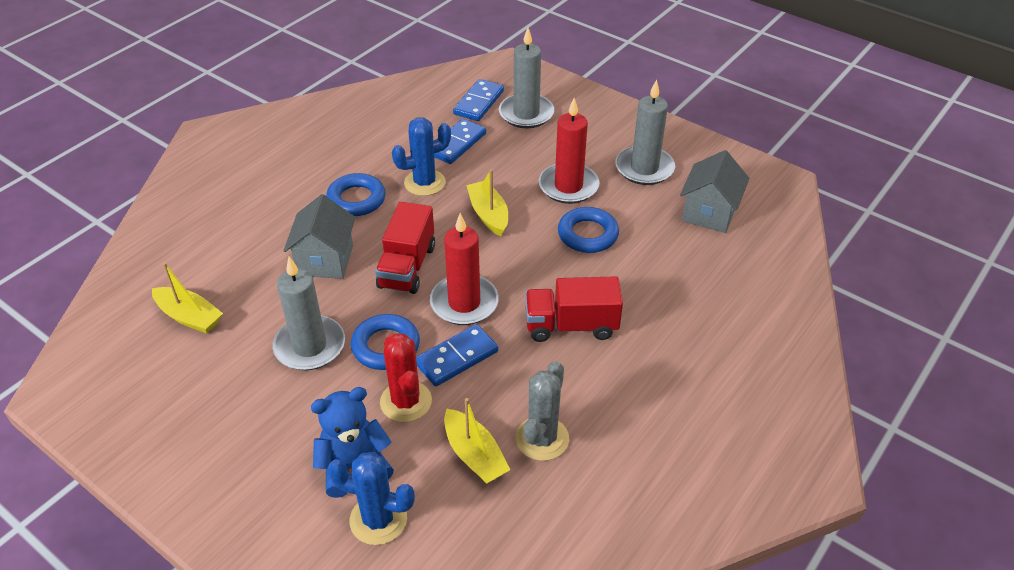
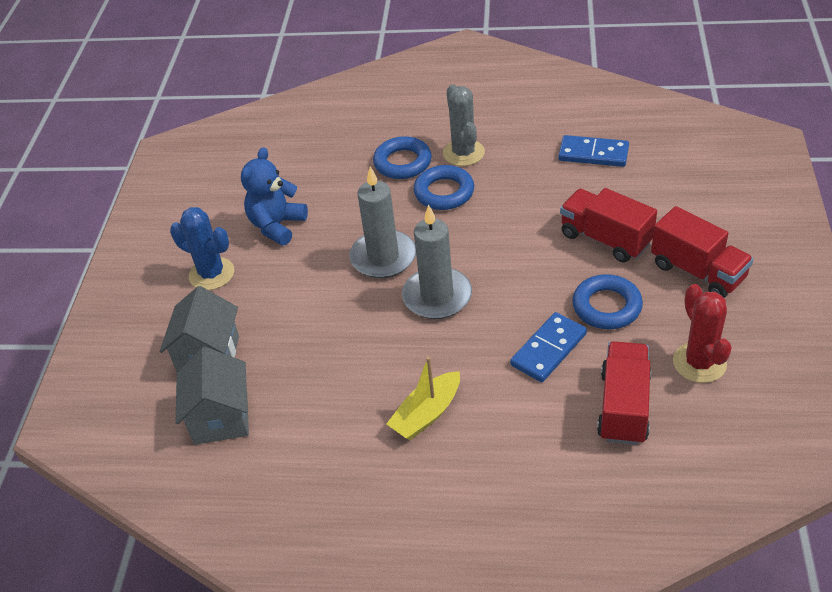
blue cactus: [328,452,415,545] [392,117,451,196] = 2 -> [170,207,234,290] = 1
blue domino: [416,324,498,386] [434,119,486,164] [453,79,504,121] = 3 -> [510,312,587,382] [558,135,629,167] = 2
grey candle: [272,257,345,370] [499,28,554,128] [615,80,675,185] = 3 -> [349,167,416,278] [402,204,472,319] = 2
red candle: [430,213,499,325] [539,98,600,204] = 2 -> none = 0
red truck: [375,202,435,294] [525,276,623,342] = 2 -> [560,188,657,262] [597,341,651,445] [651,206,754,298] = 3
yellow boat: [152,262,223,334] [444,398,511,484] [466,169,508,236] = 3 -> [386,357,460,440] = 1

